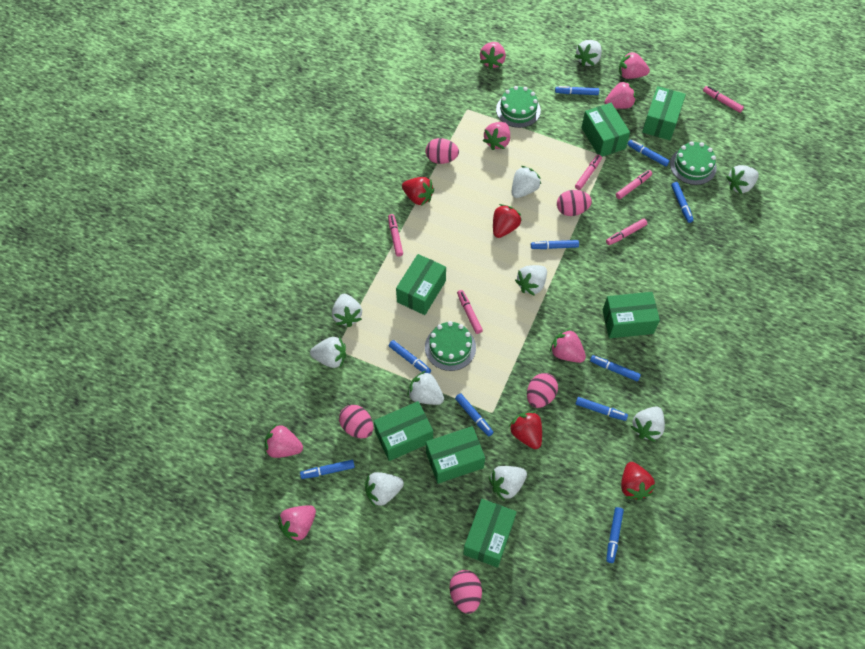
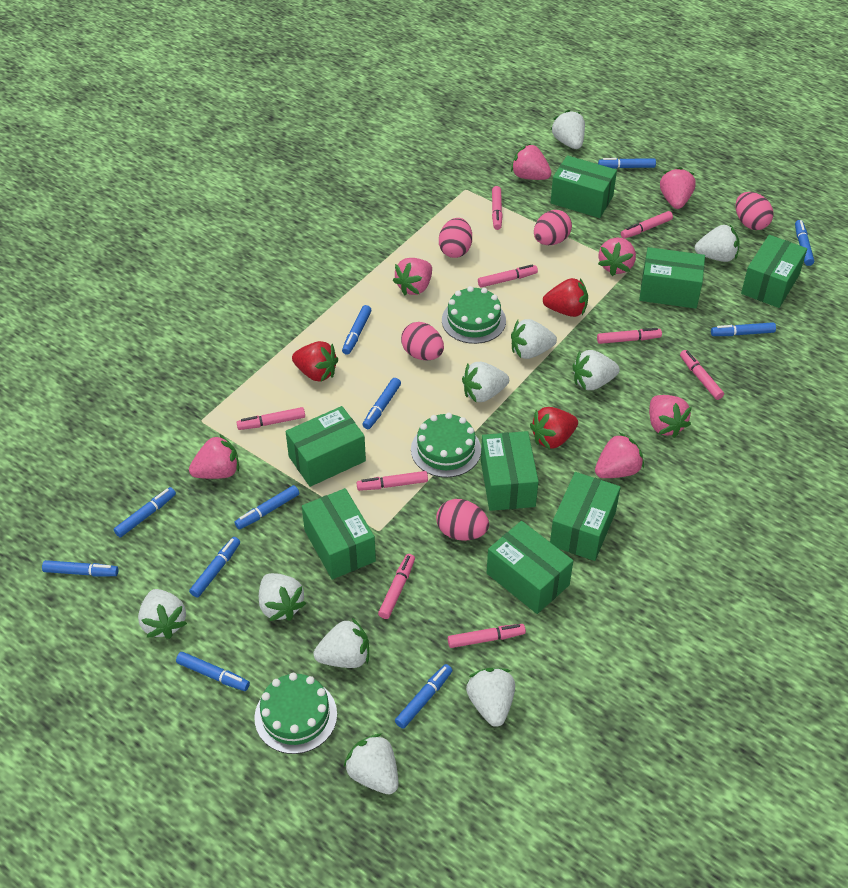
blue marker: [300,460,355,479] [389,340,431,373] [455,393,494,437] [531,240,579,249] [555,86,599,95] [575,397,628,421] [590,355,641,381] [606,507,624,563] [627,140,670,167] [671,182,694,223] = 10 -> [42,560,118,576] [114,487,176,537] [176,652,250,691] [189,537,240,598] [234,485,299,529] [342,305,371,355] [363,378,401,429] [395,664,452,728] [598,158,656,169] [711,322,776,336] [795,220,814,266] = 11
green box: [374,401,433,461] [396,254,446,315] [426,426,485,484] [463,499,517,568] [581,103,630,157] [603,292,660,338] [642,86,686,140] = 7 -> [285,406,366,487] [302,488,376,579] [481,431,539,511] [487,521,573,614] [550,155,617,218] [550,472,621,561] [639,247,705,309] [741,235,807,308] = 8
pink marker: [388,214,403,257] [457,290,483,334] [575,155,602,190] [606,219,648,245] [616,170,652,199] [703,86,744,113] = 6 -> [236,407,305,430] [357,471,428,491] [378,554,415,619] [448,624,526,648] [478,264,538,288] [492,186,503,230] [597,328,662,344] [621,211,673,239] [680,350,724,400] = 9
red strawberry: [402,177,434,206] [493,204,522,238] [509,411,542,449] [621,462,656,500] = 4 -> [292,341,338,382] [530,407,578,449] [543,278,588,317] = 3

